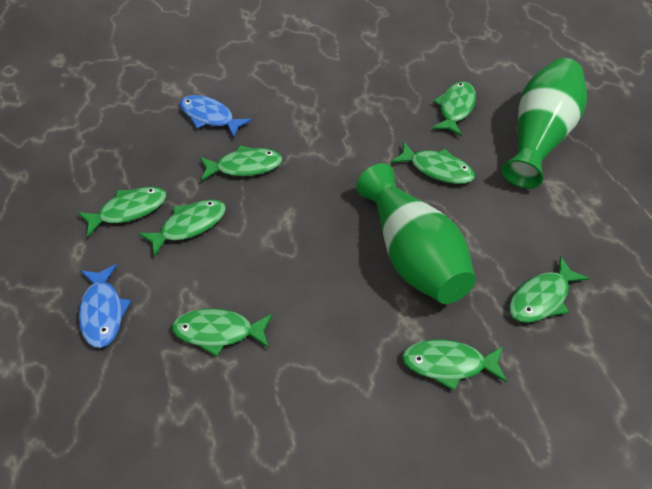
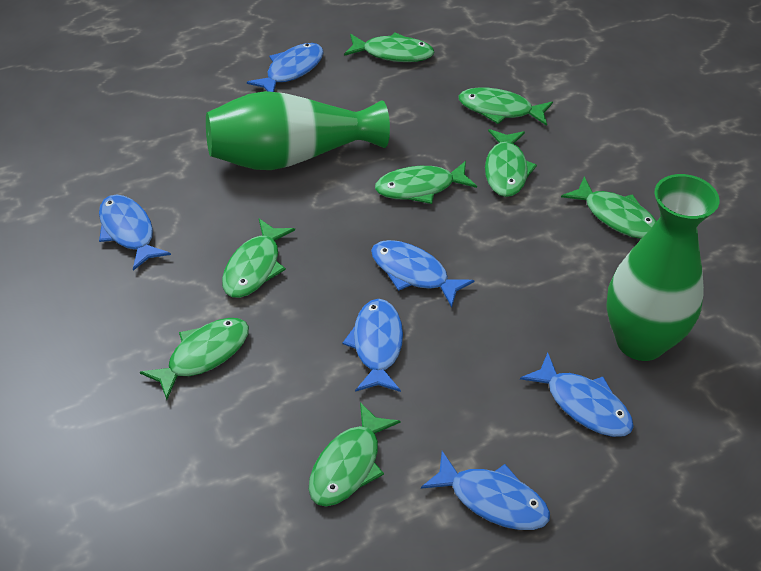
blue fish: [79,264,131,348] [180,95,252,138] = 2 -> [99,195,171,271] [247,43,324,92] [343,299,403,392] [371,240,475,307] [421,451,550,530] [520,353,634,437] = 6

